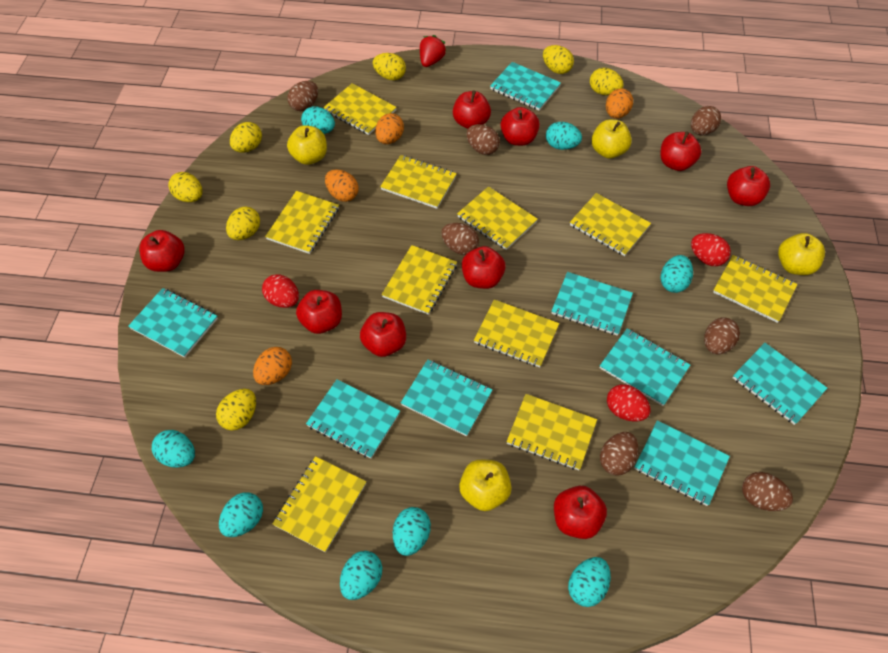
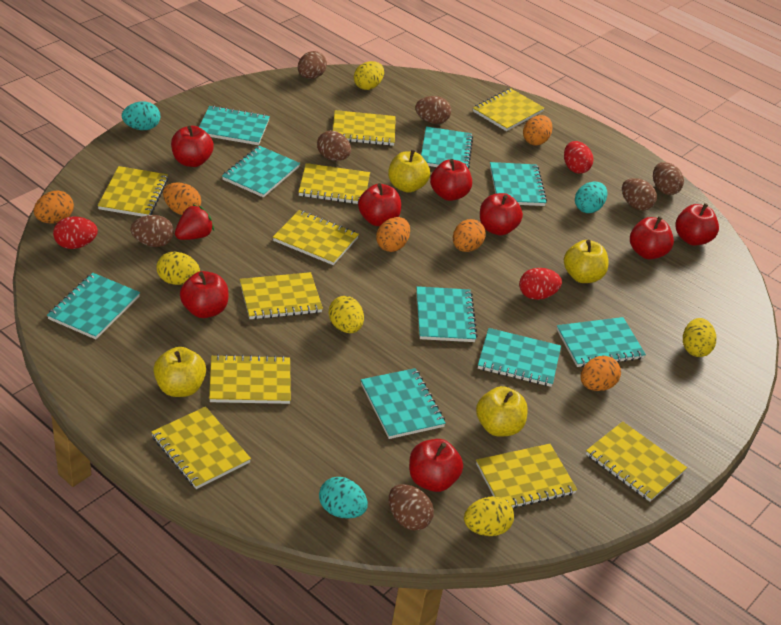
orange egg: [253,347,292,385] [325,170,358,202] [375,113,404,144] [606,88,633,119] = 4 -> [34,191,74,224] [163,182,201,215] [376,217,410,252] [453,219,486,252] [523,115,553,145] [581,356,621,391] = 6
red apple: [139,230,185,272] [296,290,342,334] [360,312,406,357] [453,90,491,129] [462,246,506,289] [501,107,540,146] [554,486,607,539] [660,131,701,171] [727,166,770,206] = 9 -> [171,126,214,167] [180,271,228,318] [358,183,401,226] [409,439,463,492] [430,159,472,201] [480,193,523,235] [630,216,674,259] [676,203,719,246] = 8
turquoise egg: [152,430,195,468] [219,492,263,537] [301,106,335,134] [340,551,382,600] [393,507,431,556] [546,122,582,150] [568,557,611,607] [661,255,693,293] = 8 -> [122,101,160,130] [319,477,368,519] [575,182,607,213] = 3
turquoise notebook: [128,288,218,358] [306,379,400,459] [401,360,492,437] [490,62,561,110] [551,272,633,336] [600,328,690,406] [634,420,730,506] [733,343,827,425] = 8 -> [47,273,140,339] [199,105,270,145] [222,146,300,198] [361,368,446,439] [416,286,477,342] [421,126,473,169] [478,328,561,387] [490,162,547,206] [557,317,646,367] = 9
yellow egg: [168,172,202,202] [216,389,256,431] [226,206,260,240] [230,122,262,153] [373,53,406,80] [543,45,574,74] [590,68,623,95] = 7 -> [156,252,200,285] [329,296,364,333] [354,61,384,90] [464,496,514,536] [683,318,716,357] = 5

